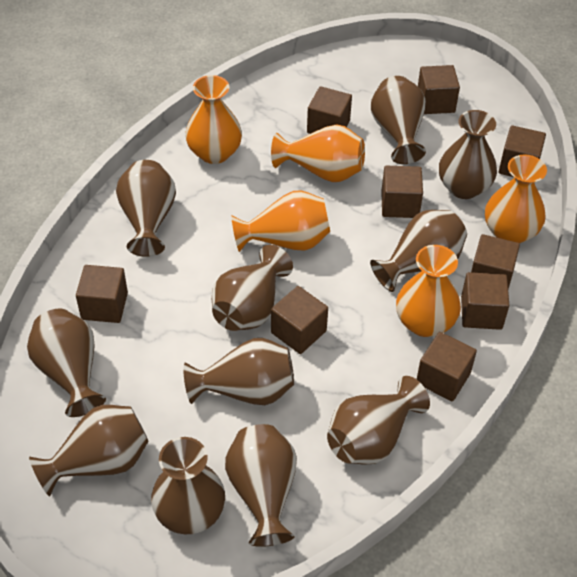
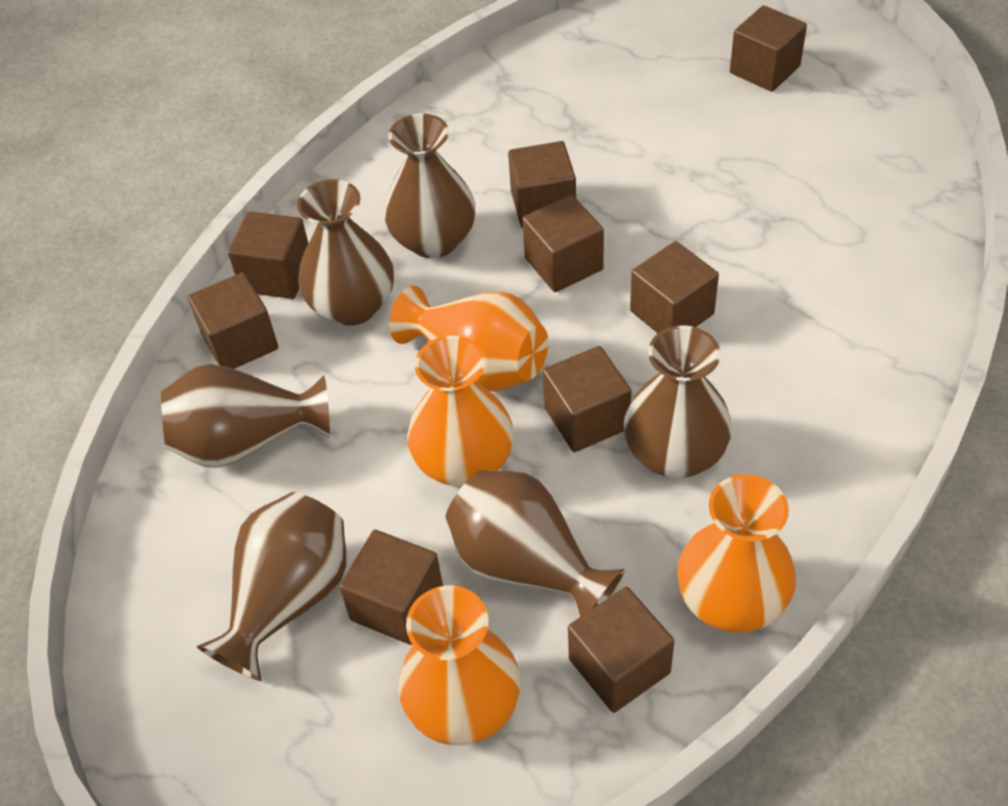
brown vase: [27,309,106,417] [29,405,149,496] [116,160,176,257] [151,437,225,534] [184,338,294,405] [212,245,293,331] [225,424,297,547] [327,376,430,465] [370,210,467,292] [371,76,426,164] [439,110,497,199] = 11 -> [161,364,330,468] [197,492,346,681] [297,179,394,326] [384,113,476,258] [445,470,625,617] [624,325,732,478] = 6
orange vase: [185,75,242,164] [232,190,330,252] [271,124,365,182] [396,245,461,337] [485,155,547,244] = 5 -> [389,286,549,392] [398,586,520,745] [407,335,514,487] [677,474,796,633] = 4

